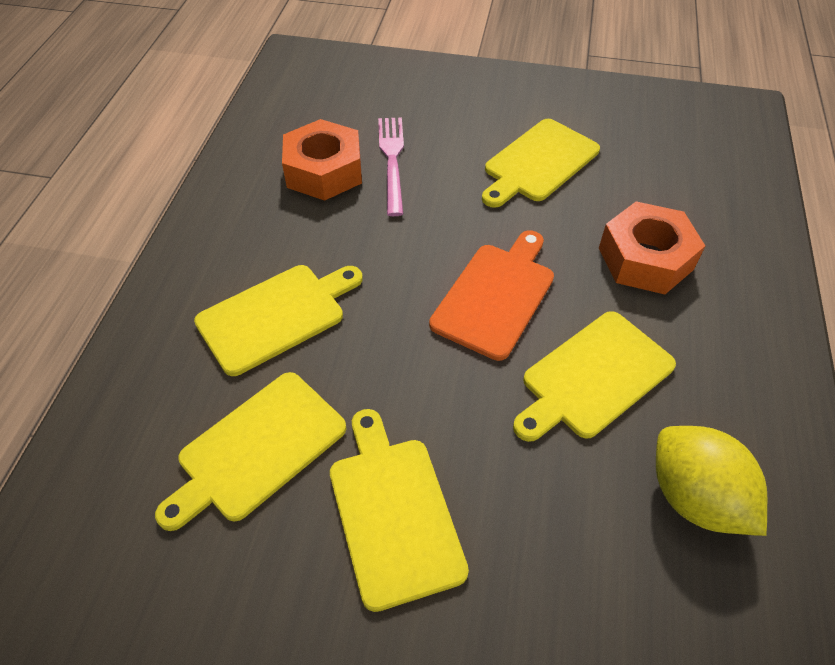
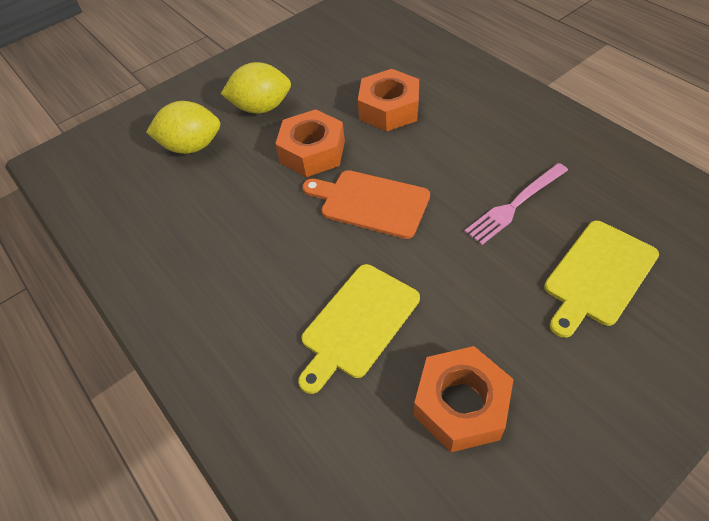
orange nut: [282,119,362,201] [599,201,705,294] = 2 -> [275,109,345,177] [358,69,419,132] [414,346,514,452] = 3
yellow cutting board: [155,372,346,531] [194,265,363,376] [330,409,469,612] [482,119,600,208] [513,311,676,442] = 5 -> [298,264,420,394] [544,221,659,338] = 2
yellow lemon: [656,426,767,536] = 1 -> [146,101,220,154] [221,62,291,114] = 2

